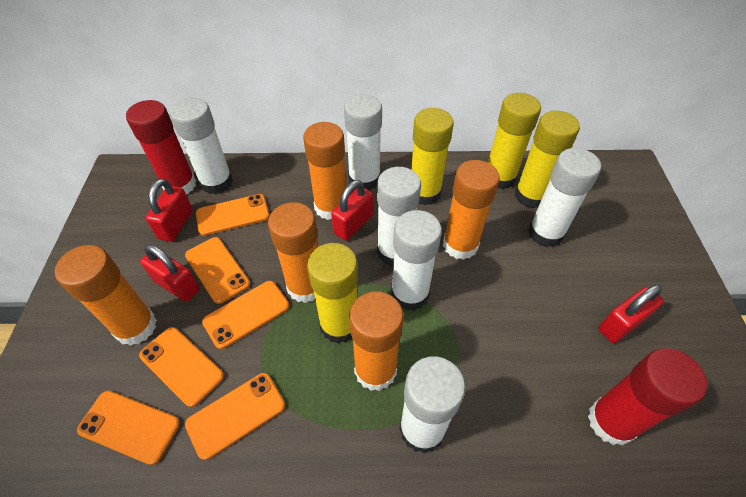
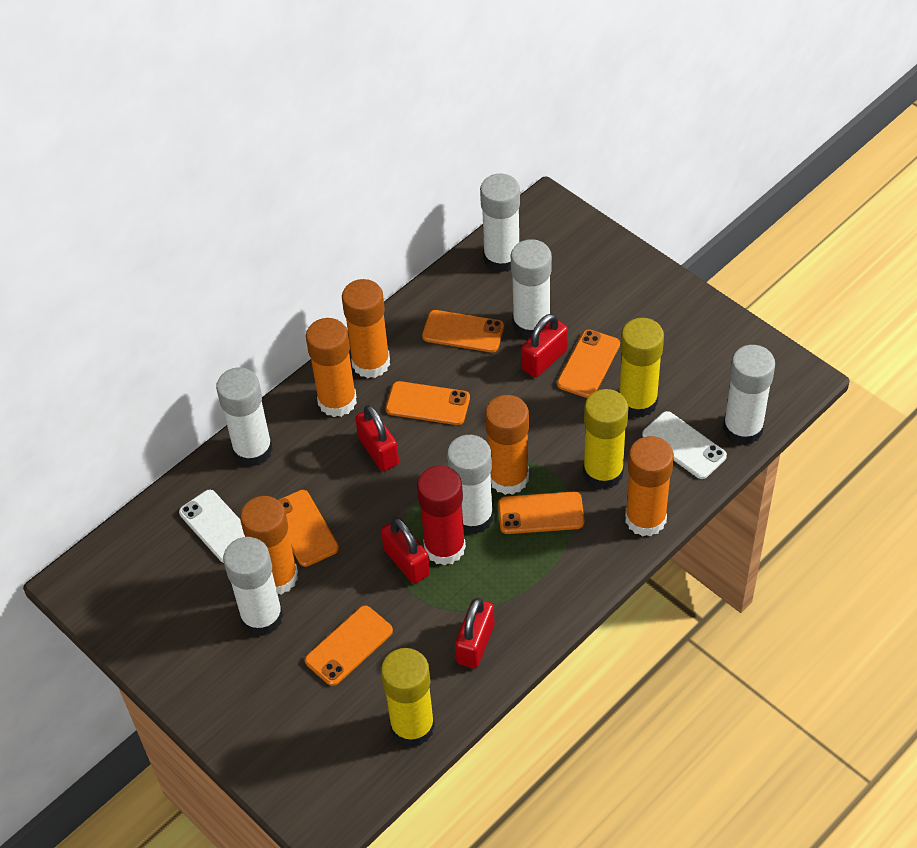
red glue stick: [126,100,196,194] [588,348,707,446] = 2 -> [417,466,466,566] = 1
white phone: none = 0 -> [179,490,245,563] [642,411,727,479] = 2
yellow glue stick: [307,243,358,344] [411,108,454,205] [488,93,541,189] [515,110,580,208] = 4 -> [381,648,435,747] [583,389,628,489] [619,318,664,418] = 3

